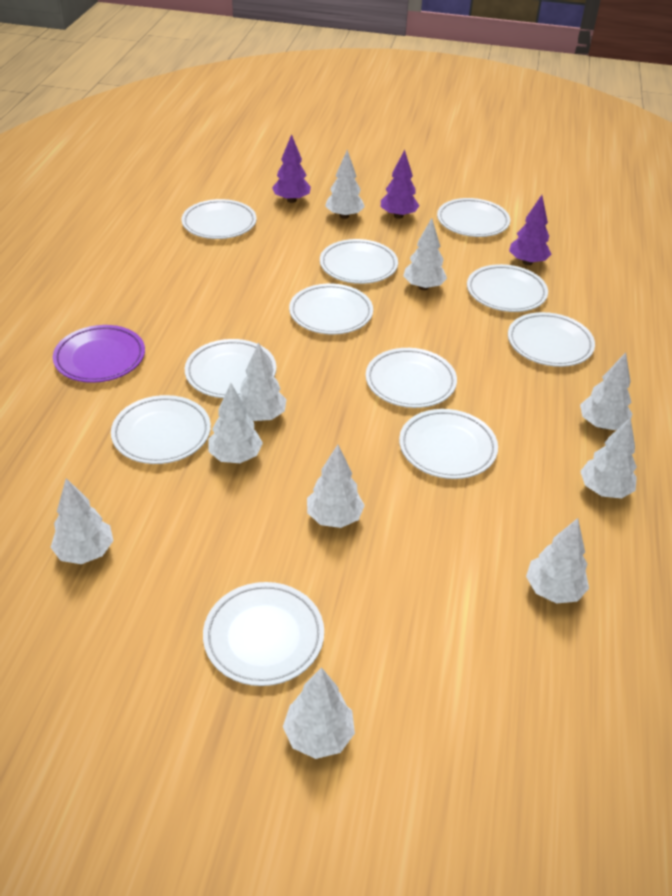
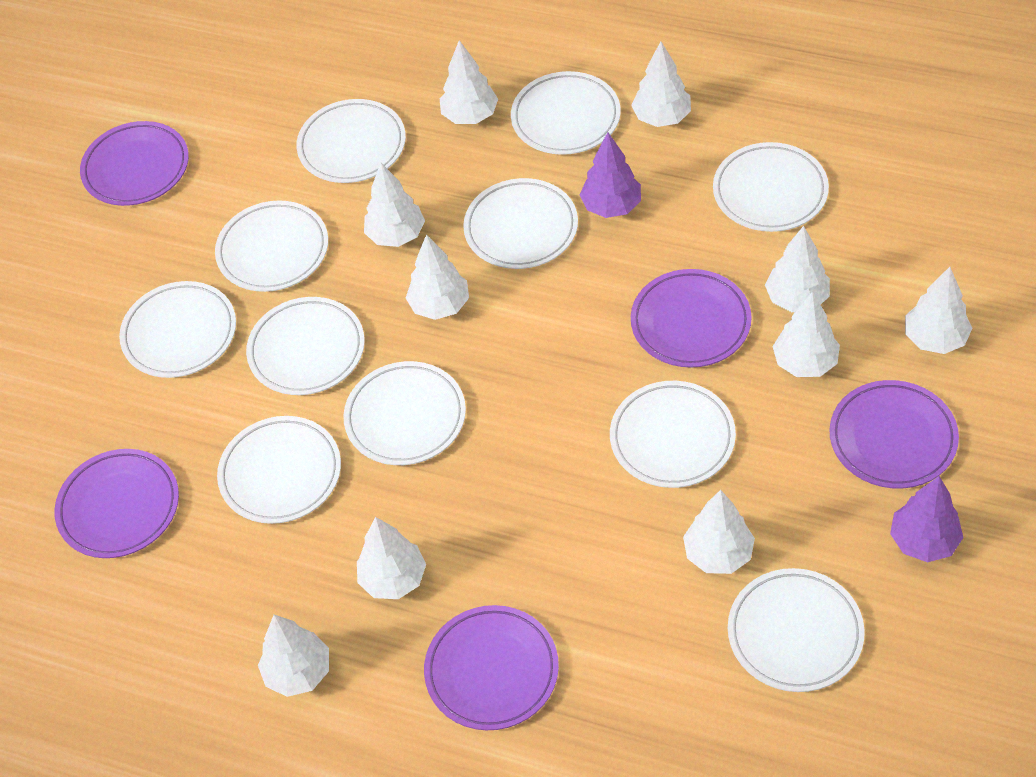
purple plate: [53,325,145,383] = 1 -> [55,449,179,558] [80,121,189,206] [424,605,559,730] [631,269,752,368] [829,380,959,489] = 5
purple tree: [272,134,311,203] [381,149,420,219] [509,195,551,265] = 3 -> [580,132,641,218] [890,476,964,562] = 2

